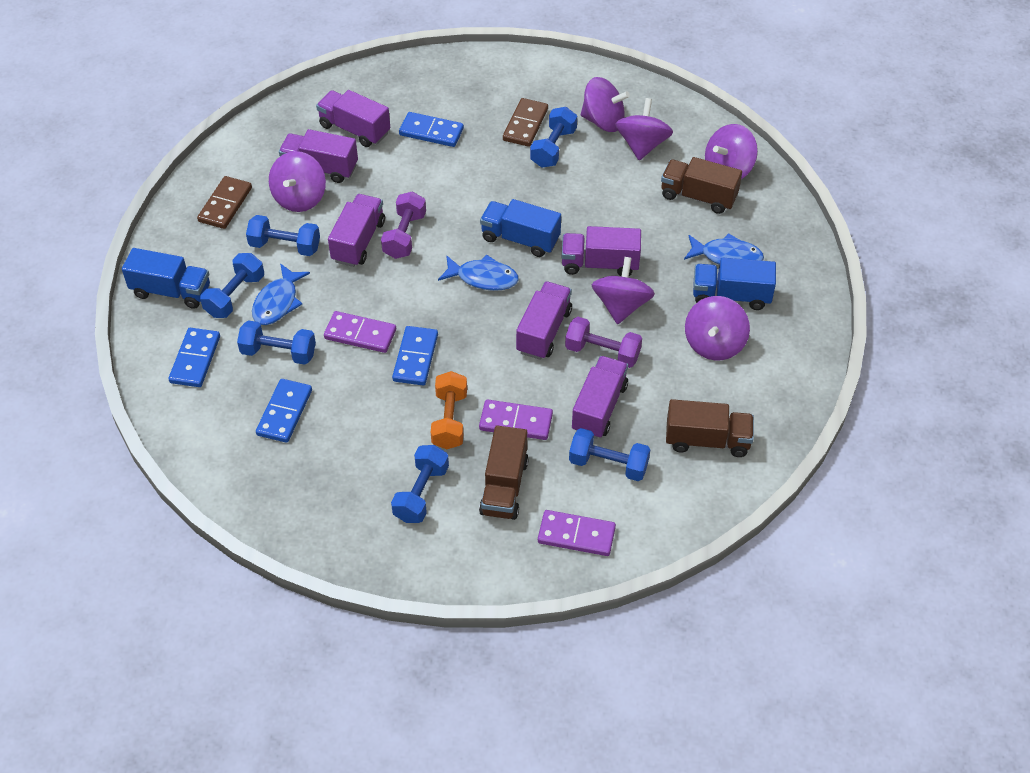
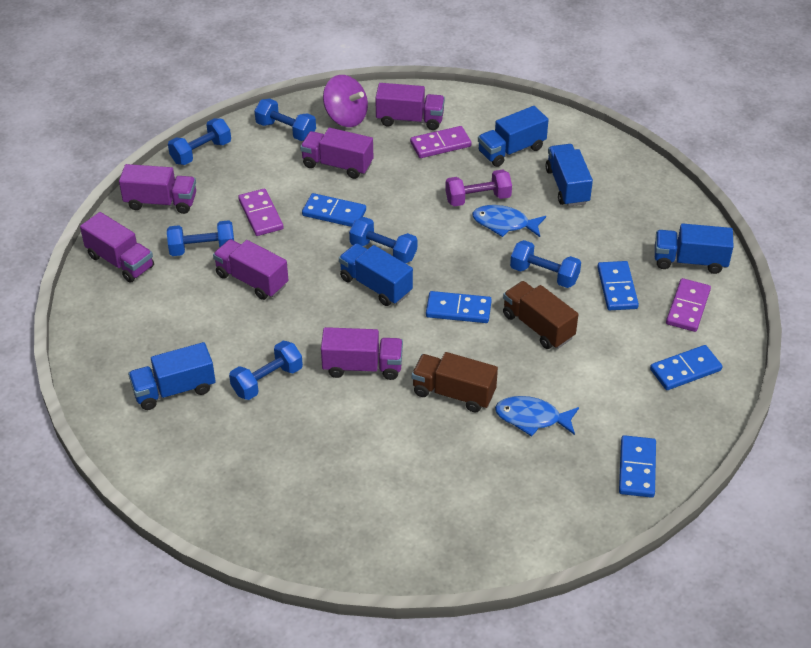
blue domino: [168,328,220,387] [256,379,312,443] [392,326,438,385] [399,112,464,147] = 4 -> [302,193,366,227] [426,291,492,323] [597,261,639,310] [619,435,656,498] [650,345,722,390] = 5
blue fish: [252,264,310,325] [438,255,519,291] [684,233,764,265] = 3 -> [472,205,546,237] [495,396,579,437] = 2
blue truck: [122,248,210,309] [480,199,561,257] [693,257,776,310] = 3 -> [128,342,216,410] [339,243,413,306] [478,106,549,167] [545,144,593,207] [655,223,734,274] = 5
brown domino: [197,176,252,229] [503,98,548,147] = 2 -> none = 0
brown truck: [479,425,529,520] [661,157,742,214] [666,399,754,457] = 3 -> [412,352,498,413] [503,281,578,349] = 2
orange dumbbell: [431,371,467,449] = 1 -> none = 0
purple dumbbell: [381,191,426,259] [565,317,642,368] = 2 -> [445,169,512,206] = 1
purple spinning top: [269,151,326,212] [581,77,630,132] [591,257,655,324] [615,98,673,160] [685,296,750,361] [705,124,758,179] = 6 -> [323,75,368,127] = 1

